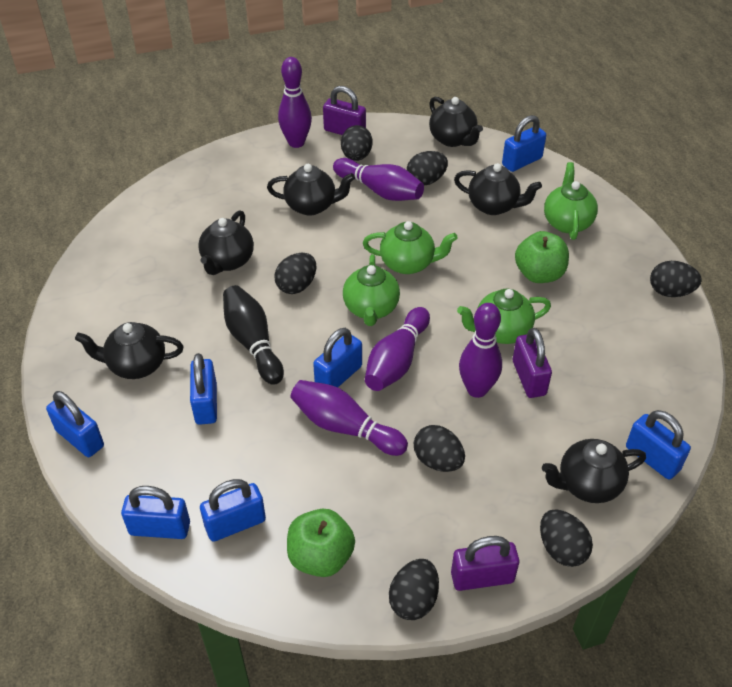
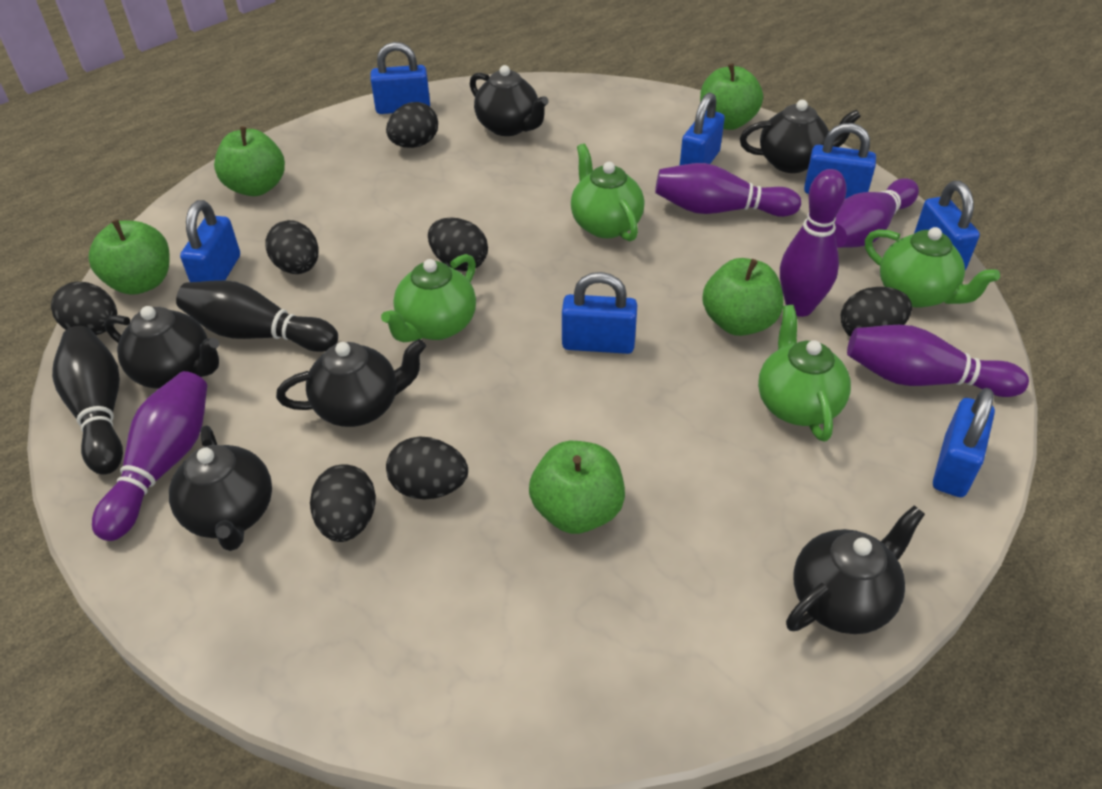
black bowling pin: [223,285,284,385] = 1 -> [52,326,123,475] [176,280,338,352] = 2
green apple: [287,509,355,577] [515,231,569,283] = 2 -> [89,220,170,295] [214,127,285,196] [529,441,625,534] [700,63,763,130] [702,258,783,336] = 5
purple padlock: [323,86,366,135] [451,536,519,591] [513,328,552,398] = 3 -> none = 0

